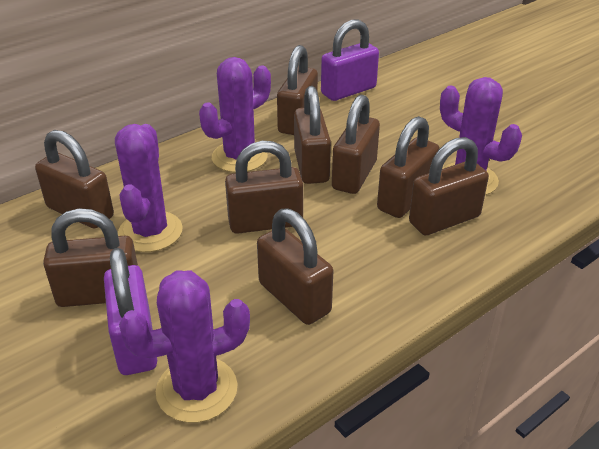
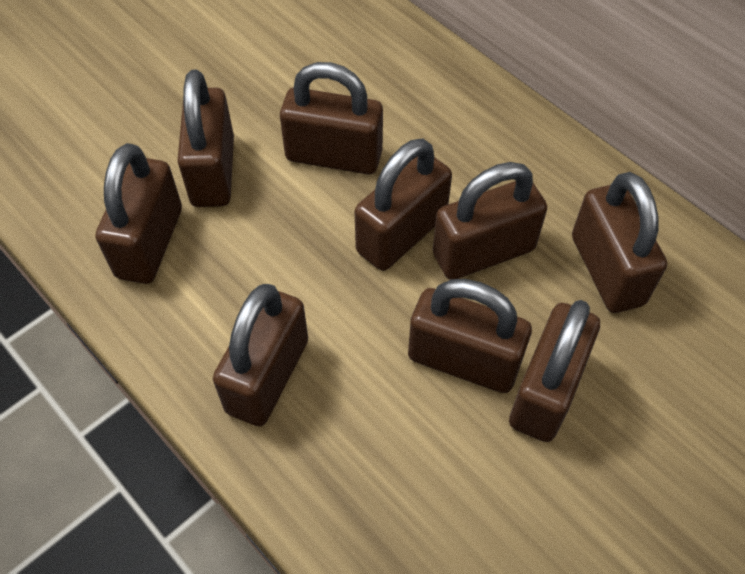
purple cactus: [115,124,183,252] [119,270,250,423] [199,57,271,173] [440,77,522,195] = 4 -> none = 0
purple padlock: [104,248,157,375] [321,19,379,101] = 2 -> none = 0

